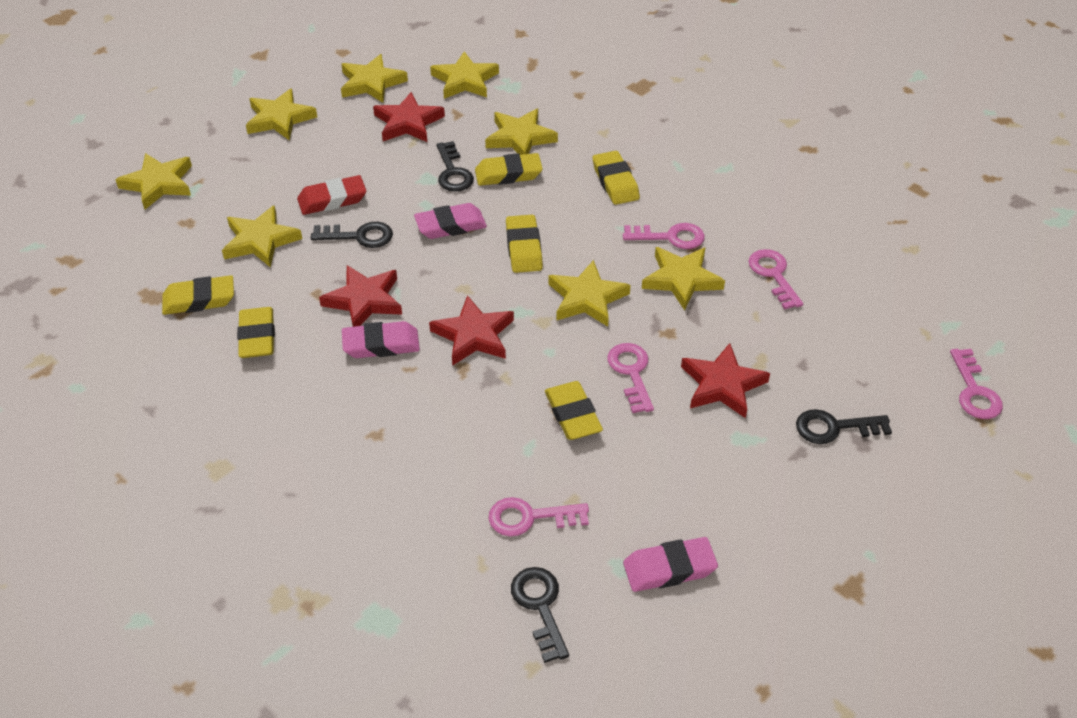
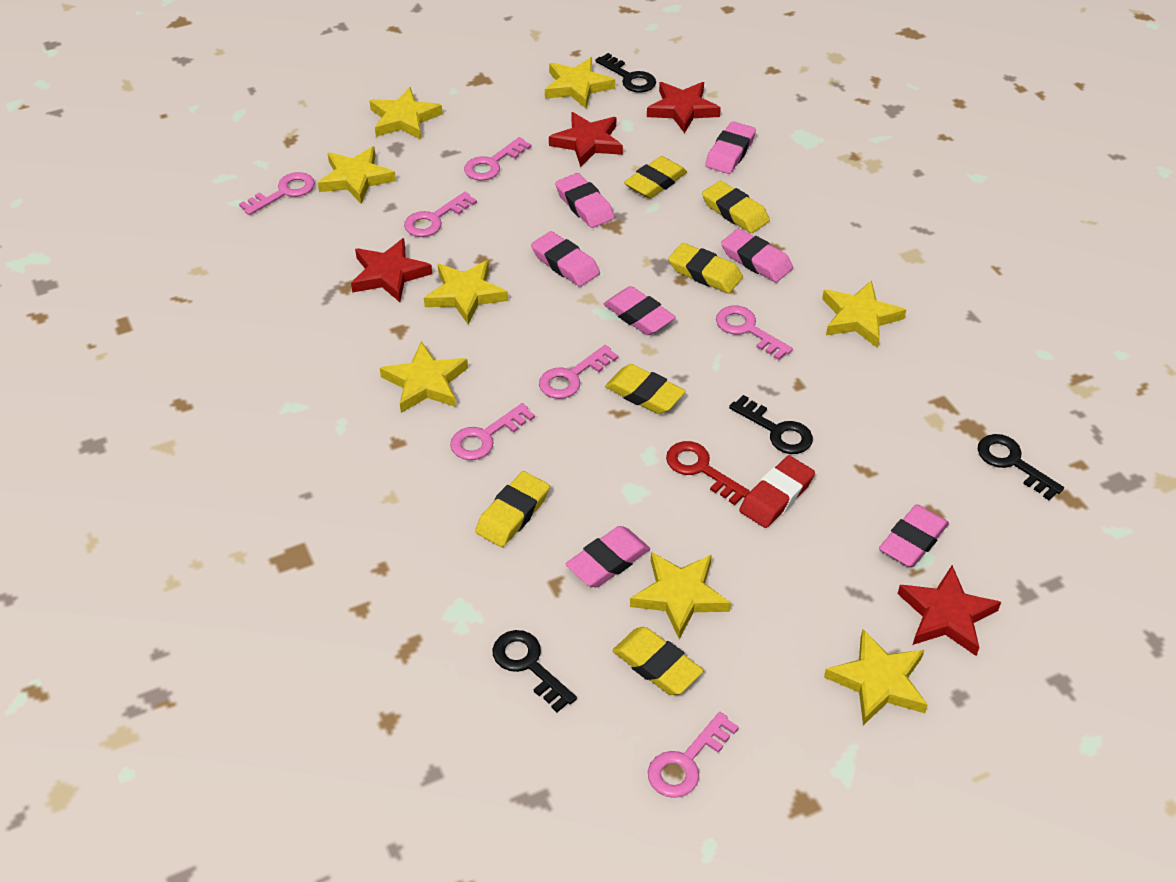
pink eraser: [342,321,420,358] [414,203,487,239] [623,537,718,592] = 3 -> [531,231,600,287] [555,173,615,228] [565,526,650,588] [604,286,676,335] [705,121,756,174] [721,229,793,282] [879,504,949,567] = 7
pink key: [489,497,589,537] [607,343,654,413] [623,223,705,249] [749,249,803,310] [950,349,1003,419] = 5 -> [239,172,315,215] [404,192,477,237] [450,403,535,460] [464,137,531,181] [539,345,619,399] [648,712,739,798] [716,306,793,360] = 7
red key: none = 0 -> [666,441,750,505] = 1

